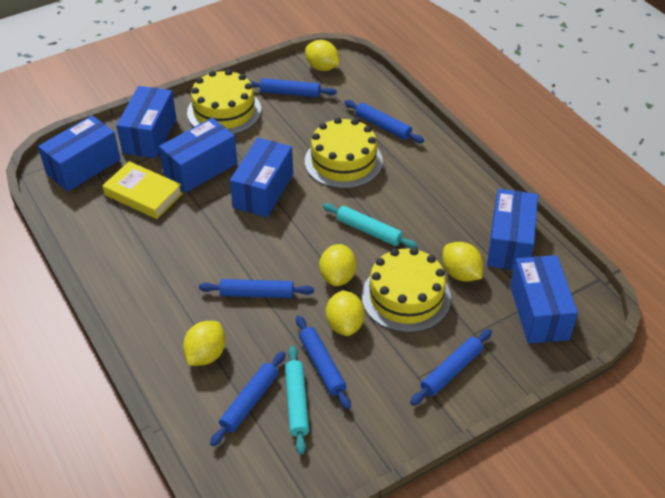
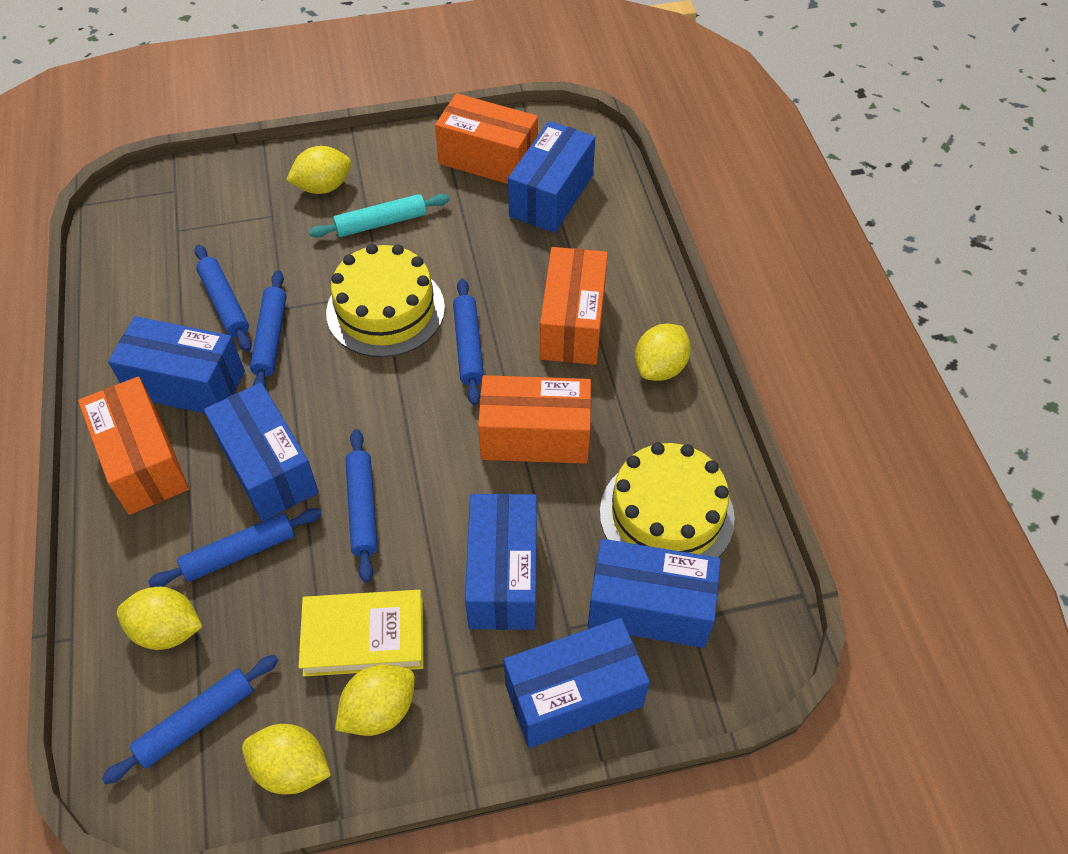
orange box: none = 0 -> [78,376,189,515] [435,93,538,184] [478,375,591,464] [540,247,608,365] = 4
turquoise rolling pin: [285,345,309,455] [323,203,418,249] = 2 -> [309,194,450,238] = 1
yellow cake: [187,69,261,134] [305,117,383,189] [362,247,451,333] = 3 -> [326,244,445,357] [600,442,735,558] = 2

